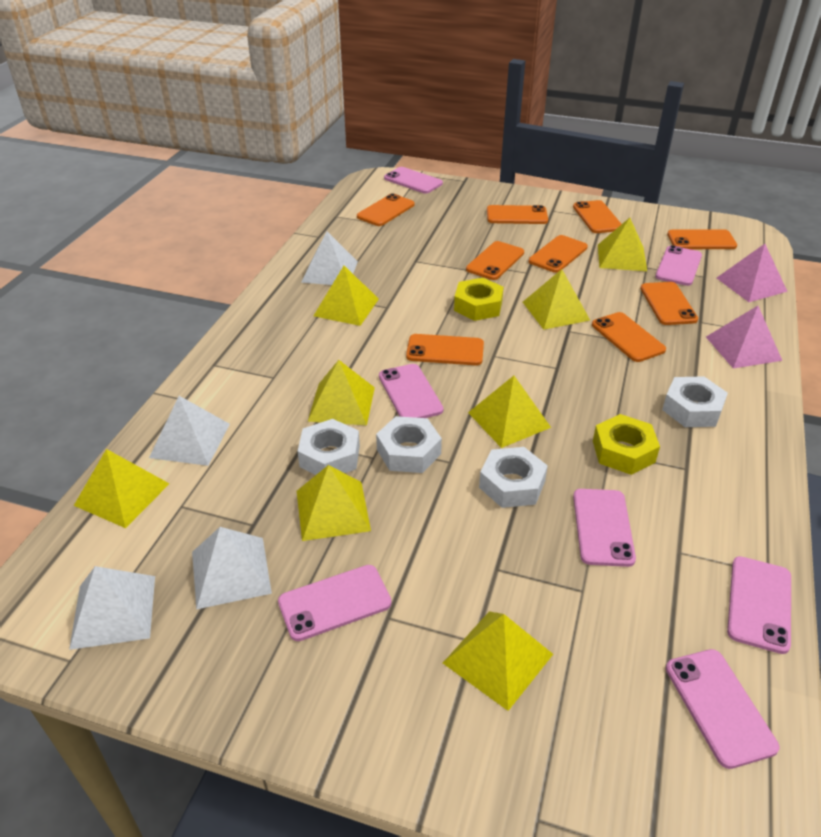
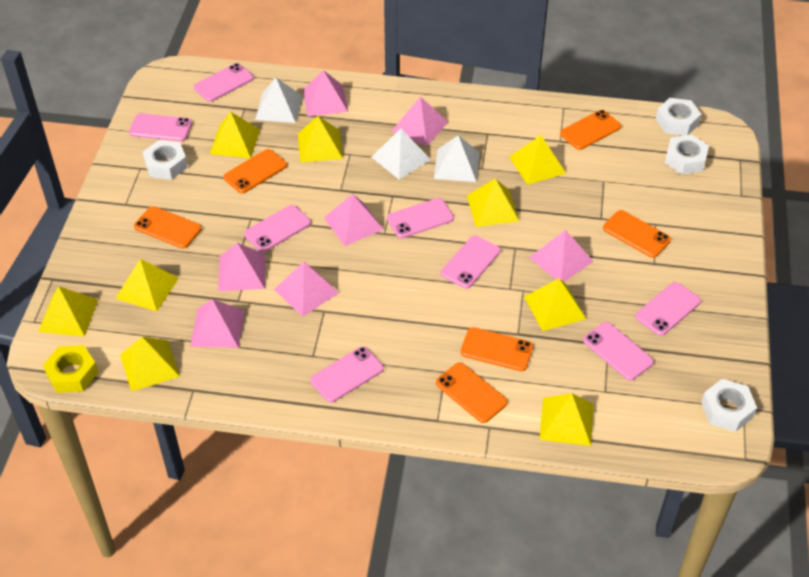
orange phone: [357,193,415,226] [406,334,484,365] [466,241,524,280] [487,205,548,224] [529,235,588,273] [573,200,621,233] [592,312,666,362] [640,282,698,325] [667,229,737,249] = 9 -> [134,206,201,249] [223,149,287,193] [436,362,508,423] [460,327,533,371] [560,110,621,150] [603,210,671,258] = 6
pink phone: [278,565,391,641] [379,364,443,418] [384,167,443,194] [573,489,636,567] [655,245,702,286] [666,649,779,769] [727,556,791,654] = 7 -> [129,113,192,141] [193,63,254,102] [244,205,311,252] [310,346,384,403] [387,198,454,238] [441,236,501,289] [583,322,654,381] [635,282,701,336] = 8
pink pyramid: [706,306,782,369] [717,244,788,302] = 2 -> [190,299,244,348] [218,243,265,291] [274,262,339,317] [303,70,348,116] [324,194,384,246] [392,96,448,146] [529,230,594,282] = 7
white pyramid: [69,566,155,650] [149,396,230,466] [192,527,272,609] [301,231,358,285] = 4 -> [255,78,302,123] [372,129,431,179] [434,135,480,182] = 3
yellow nut: [454,278,504,321] [593,414,660,475] = 2 -> [43,345,98,393] = 1
yellow pyramid: [74,449,169,528] [297,465,371,541] [308,360,375,426] [314,266,379,326] [443,611,553,711] [468,376,551,448] [523,269,590,330] [598,218,647,271] = 8 -> [38,287,98,337] [115,259,179,312] [120,337,180,392] [210,112,260,158] [298,116,343,162] [467,178,519,227] [510,135,566,185] [524,278,586,331] [540,393,593,446] = 9

